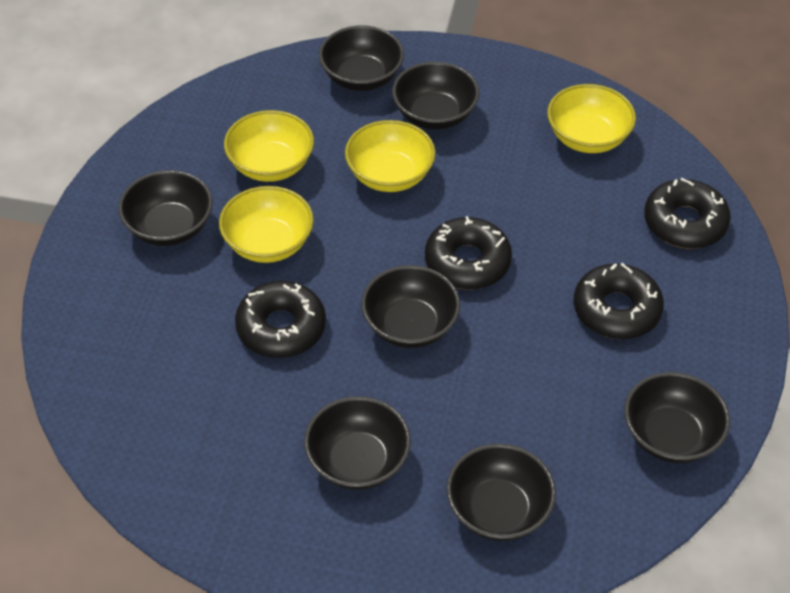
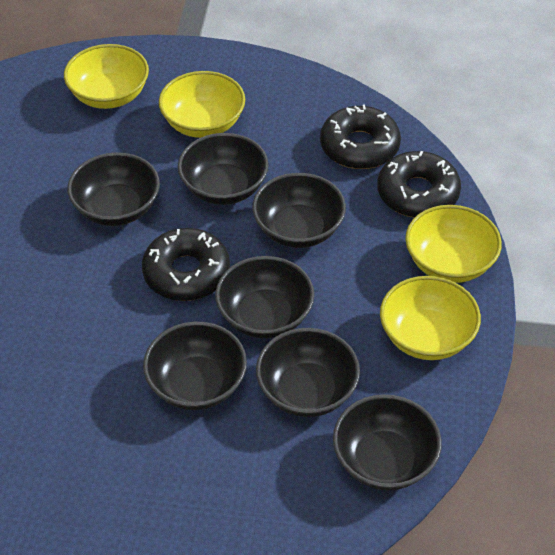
black donut: [235,281,326,358] [425,216,512,290] [574,263,664,339] [644,178,731,249] = 4 -> [142,228,230,301] [320,104,401,169] [377,151,461,218] = 3

